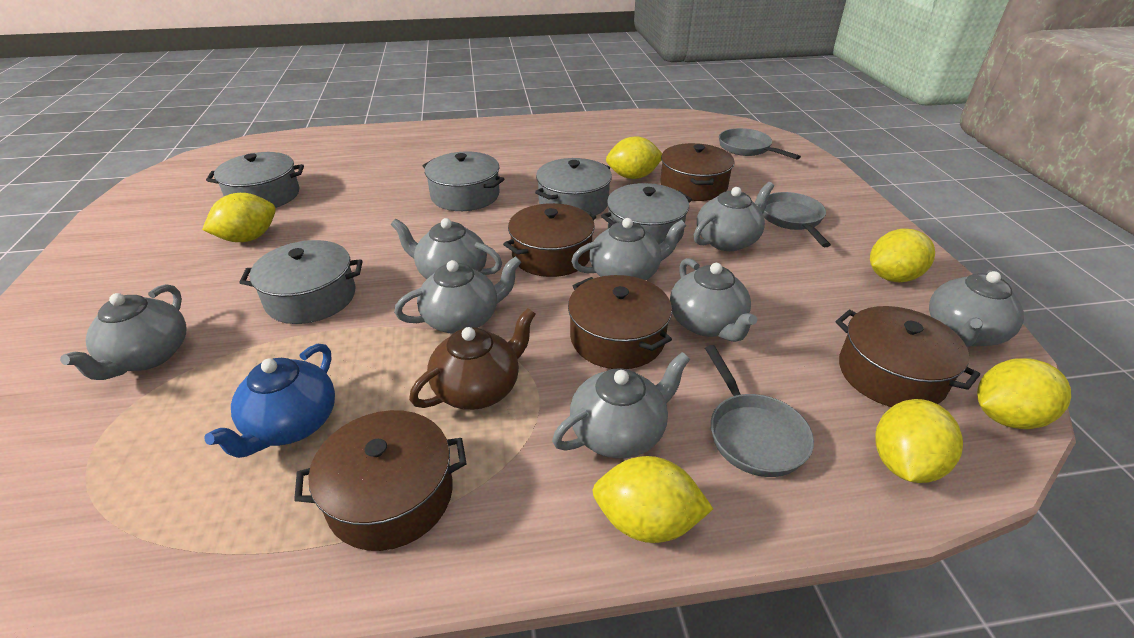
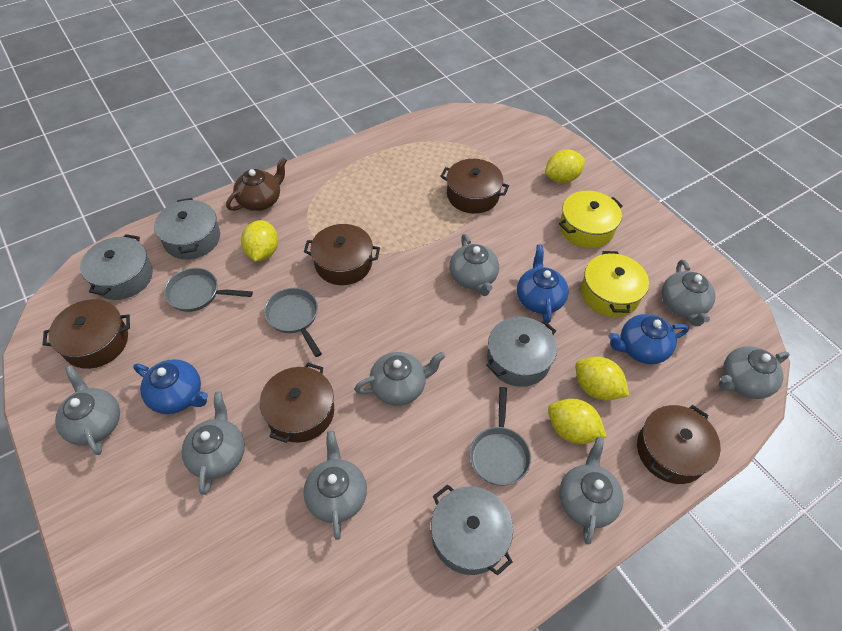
blue teapot: [204,344,335,458] = 1 -> [133,359,208,414] [517,245,569,324] [608,314,689,364] = 3
grey pot: [206,152,304,208] [239,240,363,324] [423,152,504,211] [535,158,612,216] [601,183,692,244] = 5 -> [80,234,153,300] [154,198,220,259] [431,484,513,575] [486,317,557,387] = 4
yellow lemon: [202,193,276,242] [592,456,713,543] [606,136,662,179] [870,229,935,282] [875,399,963,483] [977,358,1071,429] = 6 -> [241,220,278,261] [545,150,585,183] [548,399,607,444] [575,357,629,400] = 4
yellow pot: none = 0 -> [559,191,623,248] [581,251,649,317] = 2

